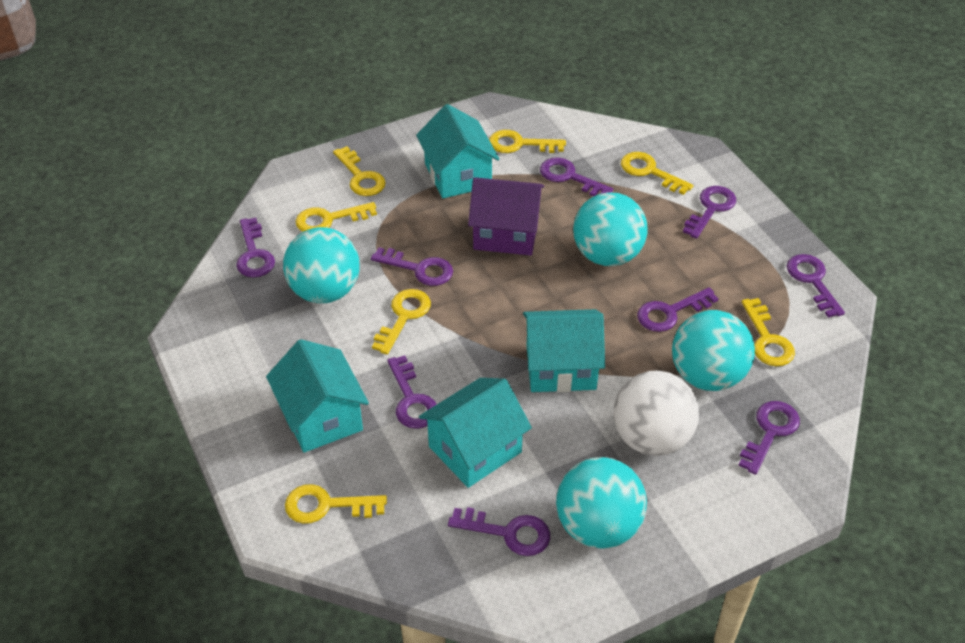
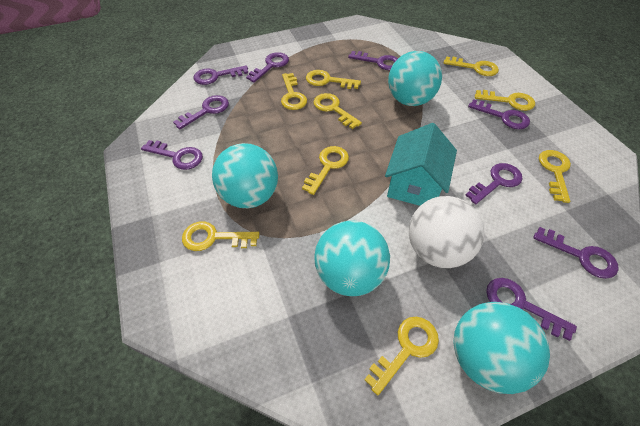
purple house: [468,177,544,255] = 1 -> none = 0
turquoise house: [266,339,369,453] [416,104,500,199] [419,378,532,488] [523,309,605,392] = 4 -> [385,123,457,206] = 1
yellow key: [285,484,387,524] [296,202,377,232] [333,146,386,196] [372,289,431,355] [489,130,566,153] [621,152,693,195] [742,298,795,366] = 7 -> [182,221,260,251] [281,73,307,110] [302,146,349,195] [306,70,361,89] [313,93,362,129] [364,317,439,396] [444,56,499,76] [475,90,535,111] [539,150,571,203] = 9

